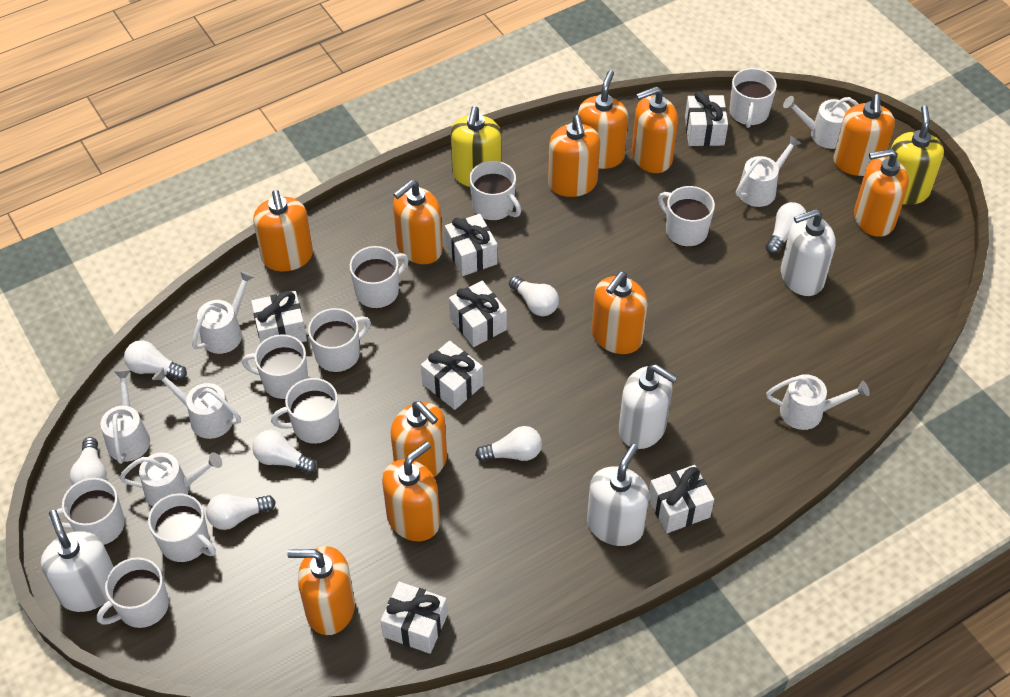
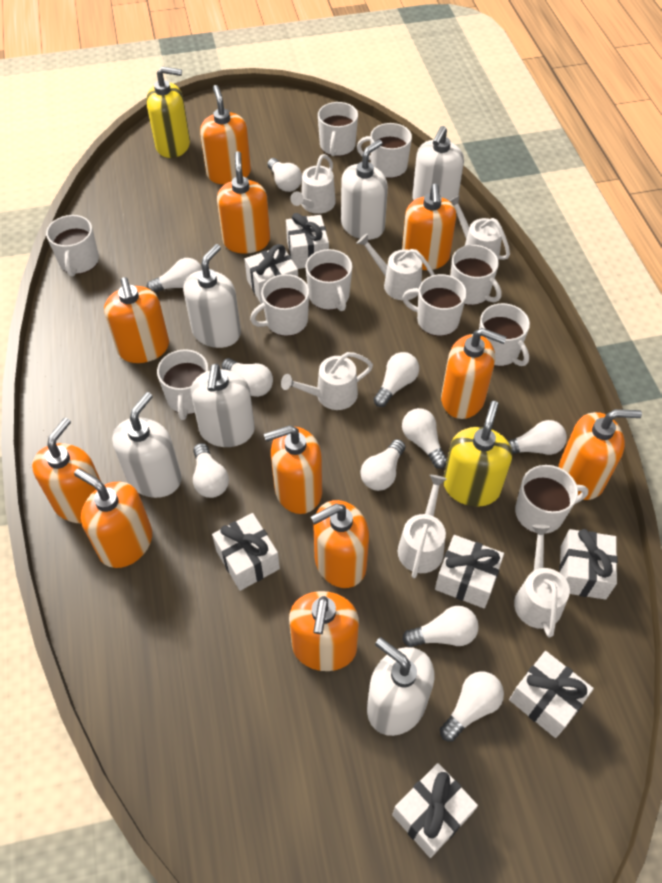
white light bulb: [70,437,107,485] [124,340,187,380] [206,494,276,530] [252,430,316,474] [475,426,542,461] [509,276,559,316] [766,202,806,254] = 7 -> [147,258,202,293] [193,443,229,498] [221,358,273,397] [267,158,302,192] [361,439,405,491] [373,352,419,407] [402,408,447,469] [402,606,479,647] [440,671,504,742] [507,420,567,455] = 10
white soap dispenser: [41,510,114,612] [587,444,649,546] [619,364,678,449] [781,209,836,296] = 4 -> [112,392,182,498] [183,244,241,348] [191,364,255,447] [341,140,388,240] [367,637,435,736] [412,126,464,206] = 6
white watering can: [101,370,150,464] [119,452,222,507] [152,367,241,439] [192,271,255,354] [736,135,802,207] [766,374,869,430] [783,96,859,149] = 7 -> [281,352,373,410] [290,154,336,214] [357,234,435,300] [398,475,446,578] [450,195,510,260] [514,524,570,637] = 6

